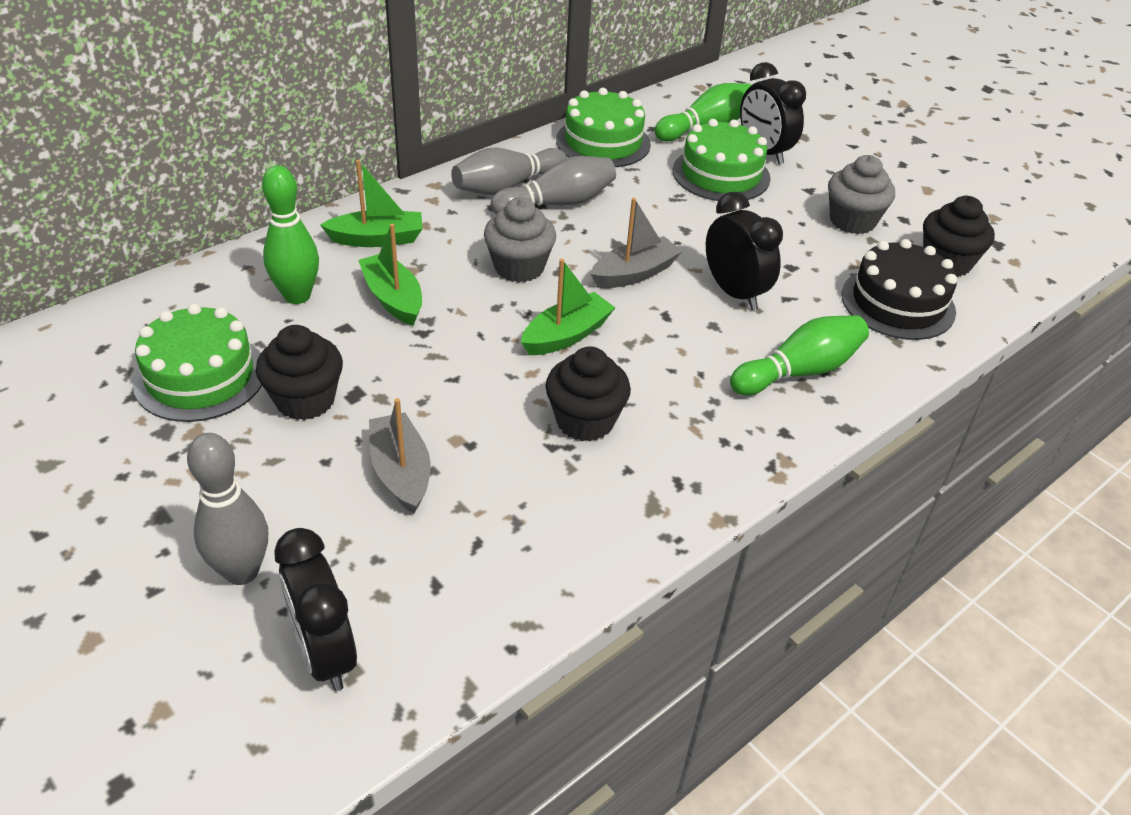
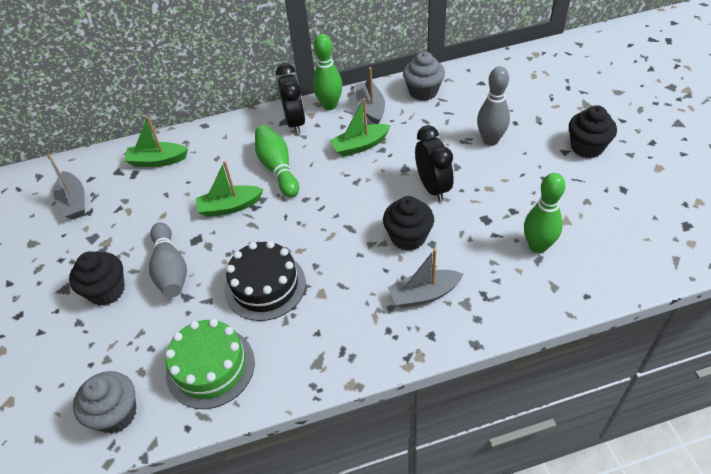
black clock: [274,528,357,691] [706,192,783,310] [740,62,806,164] = 3 -> [276,63,305,134] [415,125,454,202] = 2
green cake: [132,304,262,422] [556,88,651,167] [673,119,771,201] = 3 -> [165,319,255,409] = 1
grey boat: [369,398,431,514] [591,198,682,288] = 2 -> [47,154,85,220] [355,67,385,124] [388,249,464,308] = 3
grey bowling pin: [187,433,268,585] [451,148,567,195] [491,156,616,215] = 3 -> [149,222,187,298] [477,66,510,146] = 2

